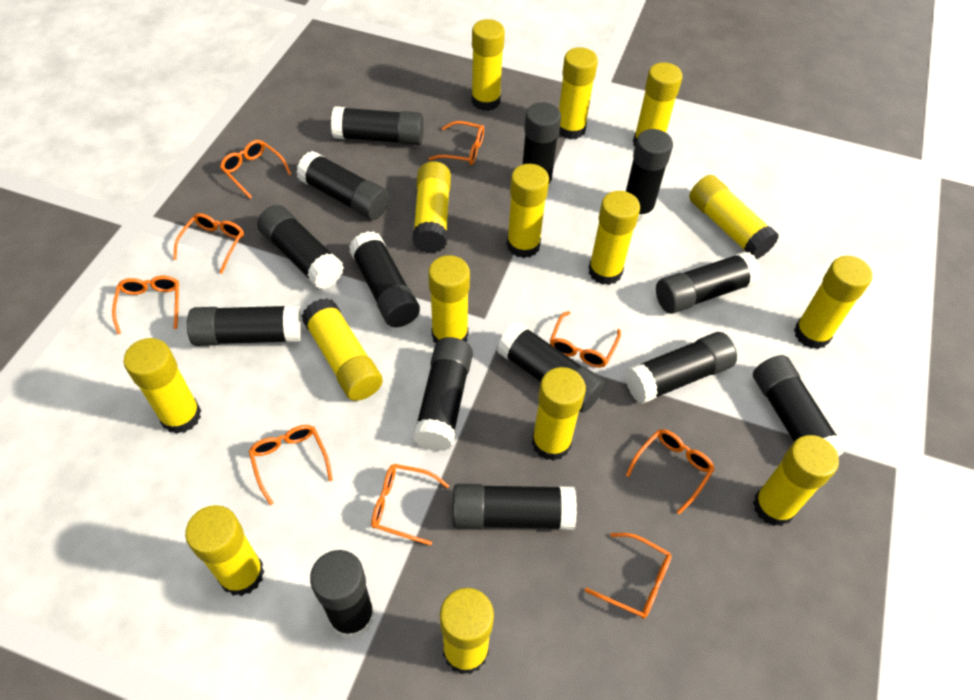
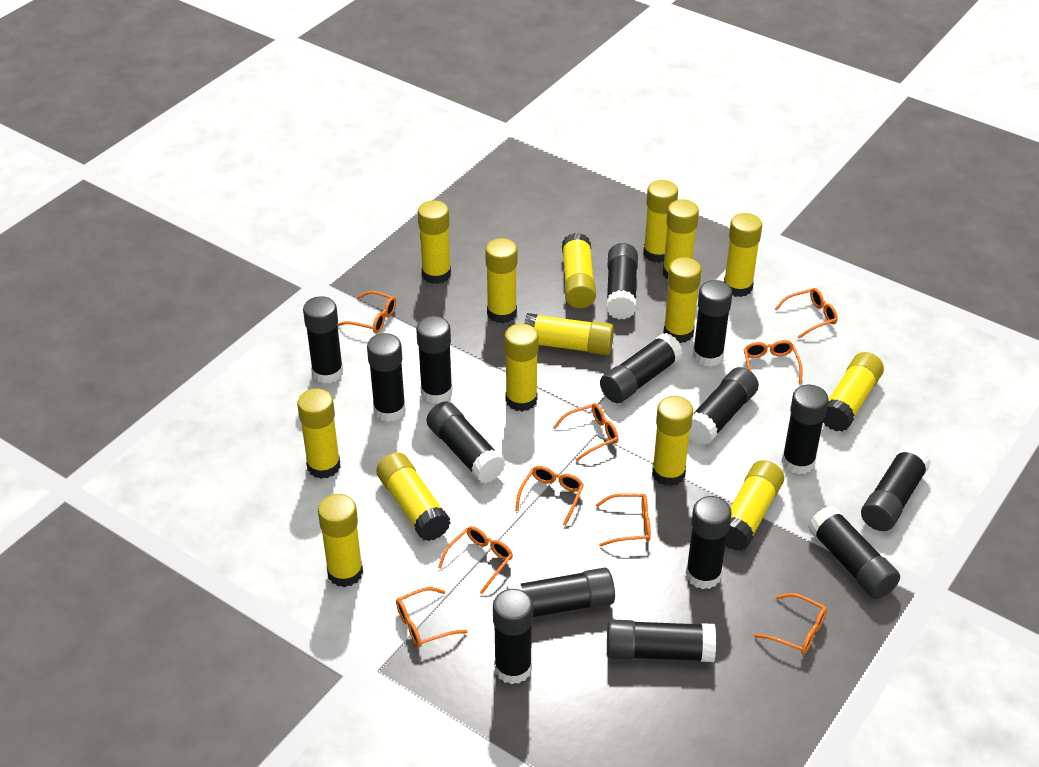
black glue stick: [187,305,303,346] [257,205,344,289] [297,151,389,220] [310,550,375,639] [331,106,424,145] [349,231,420,327] [413,337,473,451] [452,484,577,530] [497,322,605,413] [522,102,561,191] [625,332,737,404] [626,129,673,222] [656,251,761,314] [753,355,846,457] = 14 -> [303,296,343,383] [367,333,406,422] [416,316,453,404] [426,402,506,483] [493,589,533,684] [506,567,615,617] [600,333,683,403] [606,243,638,320] [607,620,716,662] [686,496,732,589] [689,367,759,445] [693,280,732,367] [782,385,829,475] [808,505,900,599] [861,444,931,531] = 15

